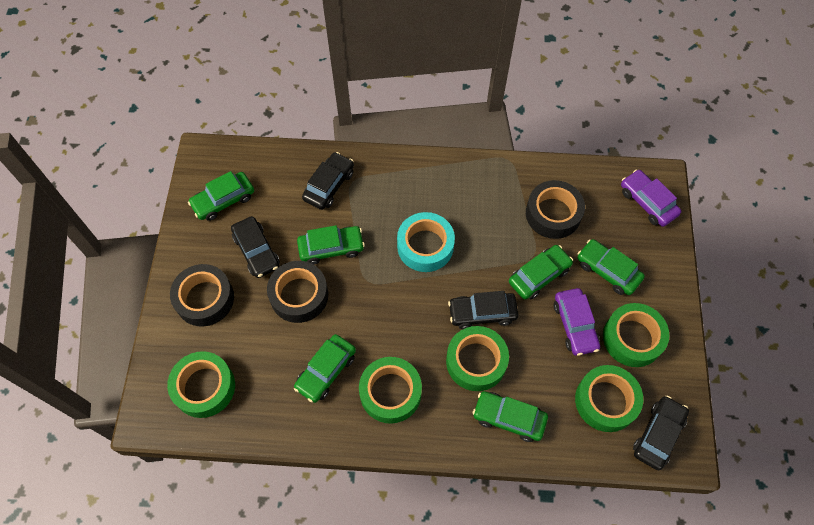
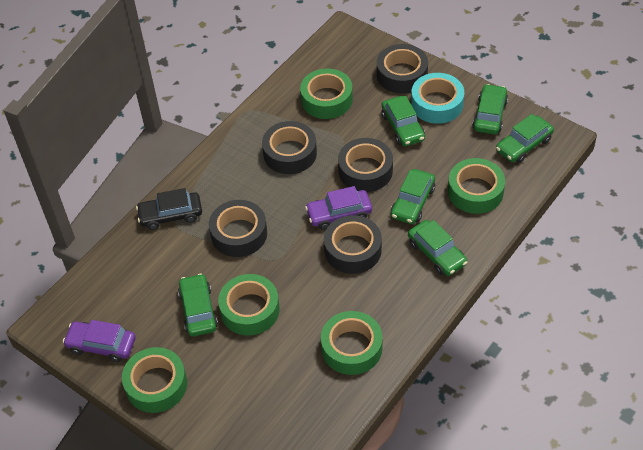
black car: [231,216,280,278] [302,152,354,210] [448,291,519,329] [633,396,689,471] = 4 -> [136,188,202,230] = 1
black tape: [170,264,234,326] [267,261,328,323] [526,180,585,239] = 3 -> [209,200,267,257] [262,121,317,174] [324,215,382,274] [338,138,393,192] [377,44,428,93] = 5

